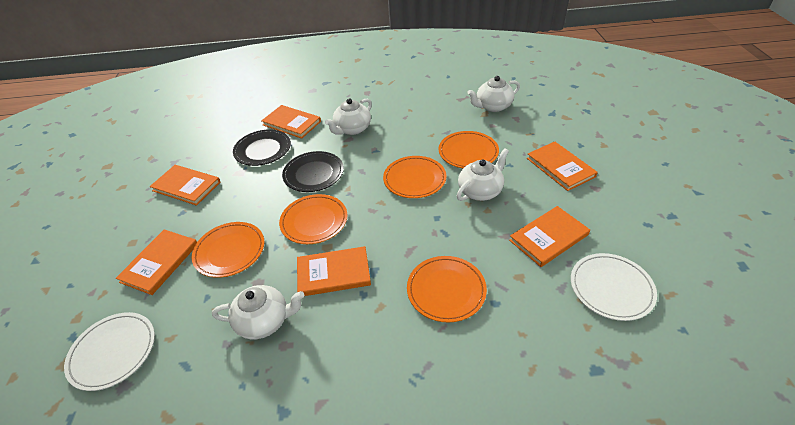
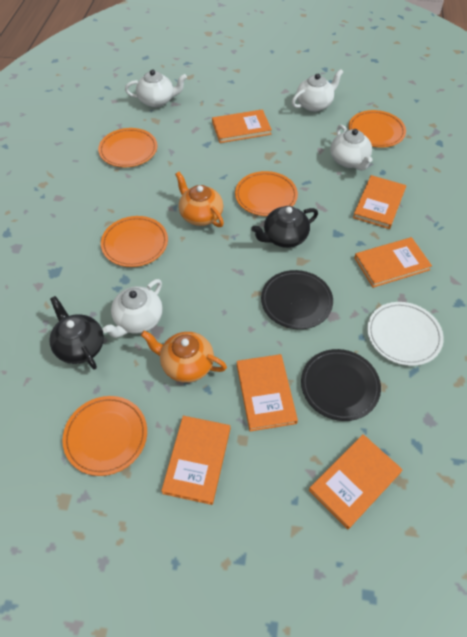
black teapot: none = 0 -> [49,296,104,369] [251,206,318,248] = 2
orange teapot: none = 0 -> [141,331,227,383] [175,172,224,227] = 2
white plate: [64,312,155,391] [571,253,657,321] = 2 -> [367,302,444,366] = 1

